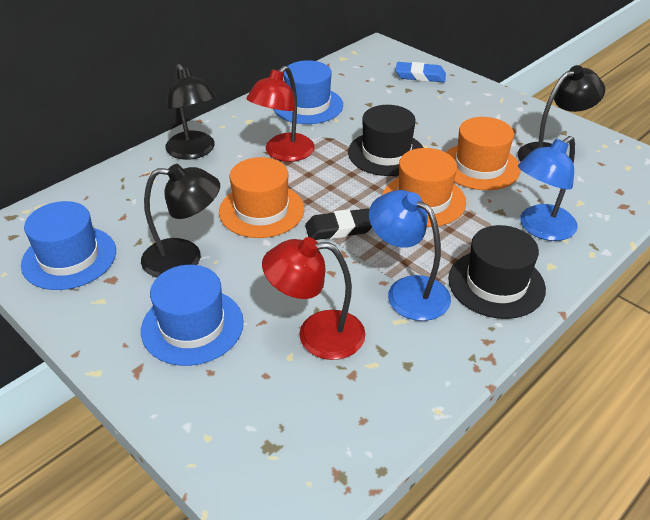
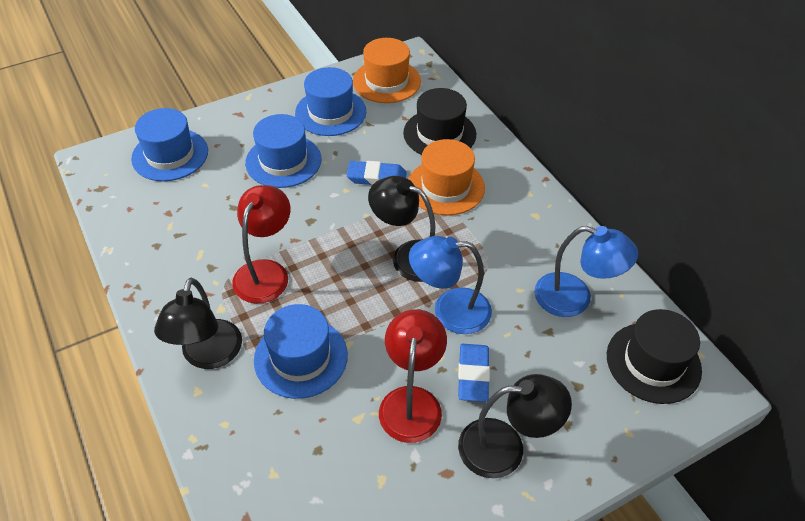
black eraser: [305,208,372,240] = 1 -> none = 0
blue eraser: [395,62,446,82] = 1 -> [347,161,407,185] [458,344,490,402] = 2
blue hat: [21,201,116,290] [141,265,244,366] [274,60,343,124] = 3 -> [131,108,208,181] [245,114,321,188] [254,304,348,399] [295,67,366,136] = 4
orange hat: [219,157,304,238] [382,148,466,227] [446,117,521,190] = 3 -> [353,38,421,103] [409,139,485,215] = 2

